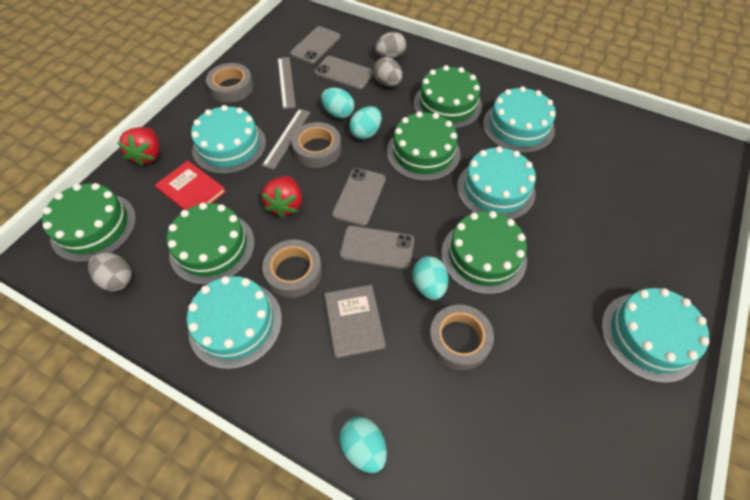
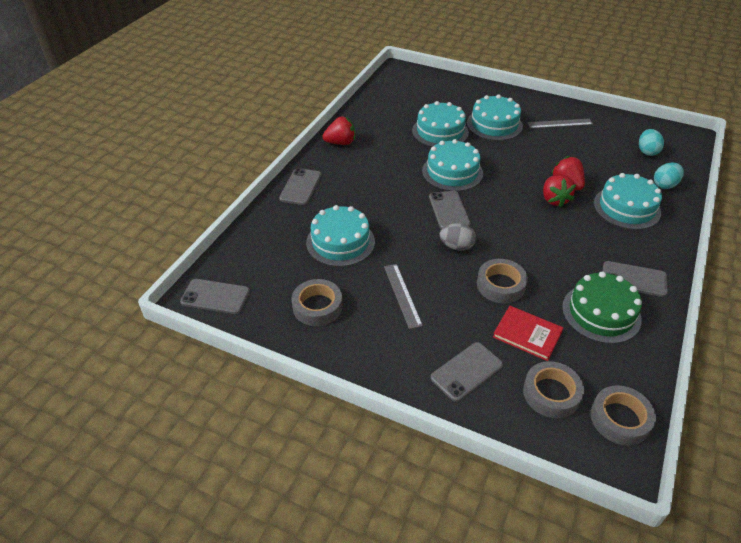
green cake: [42,183,136,262] [167,203,255,285] [387,111,461,181] [414,65,482,129] [441,211,527,295] = 5 -> [562,272,642,344] = 1
grey book: [324,285,386,358] = 1 -> none = 0
grey egg: [88,252,132,291] [373,57,402,87] [375,32,406,59] = 3 -> [440,223,476,251] = 1
grey phone: [290,26,340,64] [315,56,374,90] [332,168,386,226] [340,226,414,270] = 4 -> [180,279,250,314] [279,168,322,205] [429,191,471,229] [430,342,503,402] [603,261,668,297] = 5
red strawberry: [117,127,160,166] [261,176,302,218] = 2 -> [322,116,355,145] [543,175,576,207] [551,156,585,190] = 3
turquoise egg: [321,88,355,119] [339,417,387,473] [349,106,382,140] [412,256,449,300] = 4 -> [639,129,664,156] [654,162,684,189] = 2

